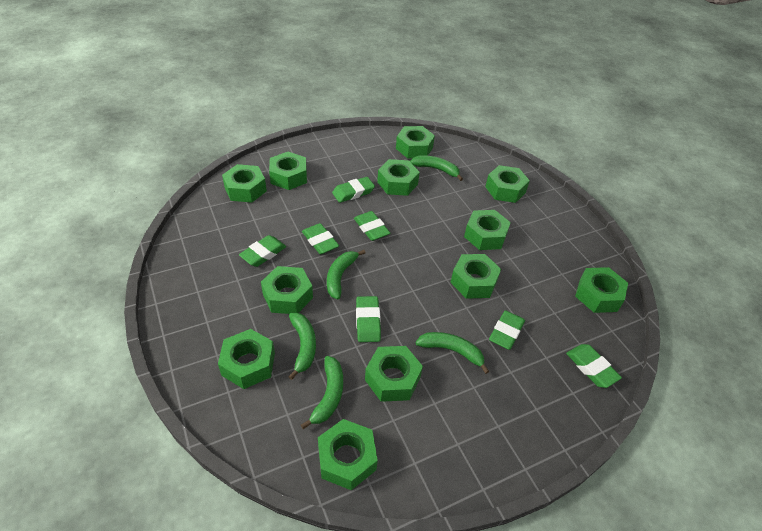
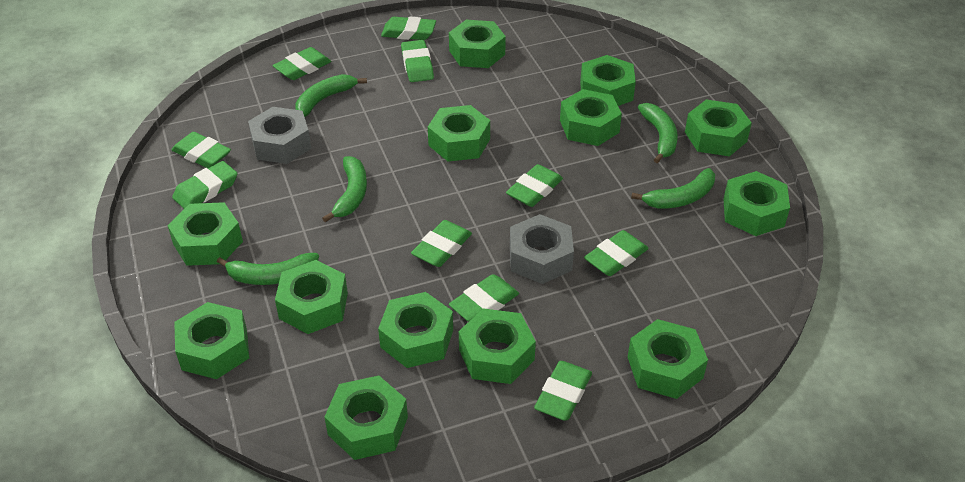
green eraser: [239,235,286,267] [302,223,339,254] [332,177,375,203] [354,211,390,241] [356,296,381,342] [489,310,525,350] [566,344,622,388] = 7 -> [172,132,231,168] [172,161,238,209] [273,47,331,80] [381,17,436,40] [401,40,434,82] [411,220,472,267] [449,274,519,322] [506,164,563,207] [534,361,592,421] [584,230,649,276] = 10
green nut: [218,329,275,389] [222,164,267,203] [261,266,313,314] [269,152,307,190] [318,419,378,490] [365,346,423,402] [377,159,420,196] [396,126,435,158] [450,254,501,299] [464,210,511,250] [485,165,530,203] [575,267,628,313] = 12 -> [167,202,243,266] [174,302,249,379] [275,260,348,334] [324,375,408,460] [378,292,453,368] [428,105,490,162] [449,20,506,68] [459,308,536,384] [560,89,622,146] [580,55,636,106] [628,319,708,399] [685,99,752,156] [723,171,790,236] = 13
grey nut: none = 0 -> [248,107,311,164] [510,214,574,284] = 2

